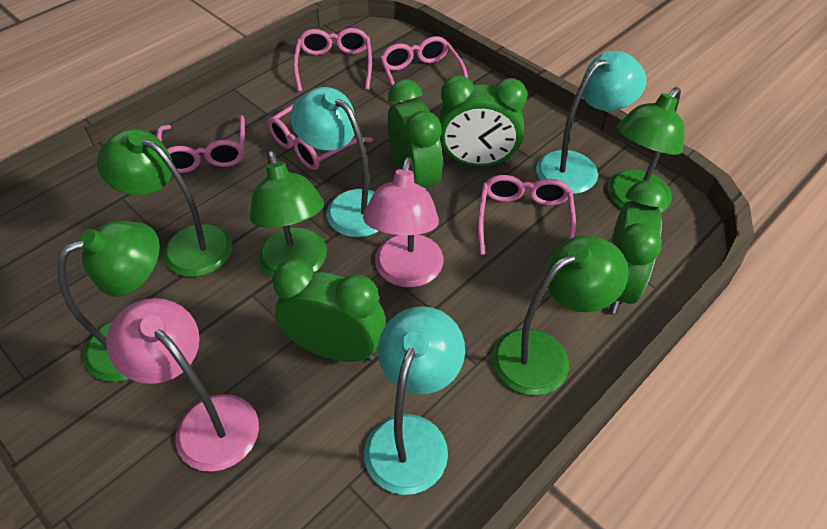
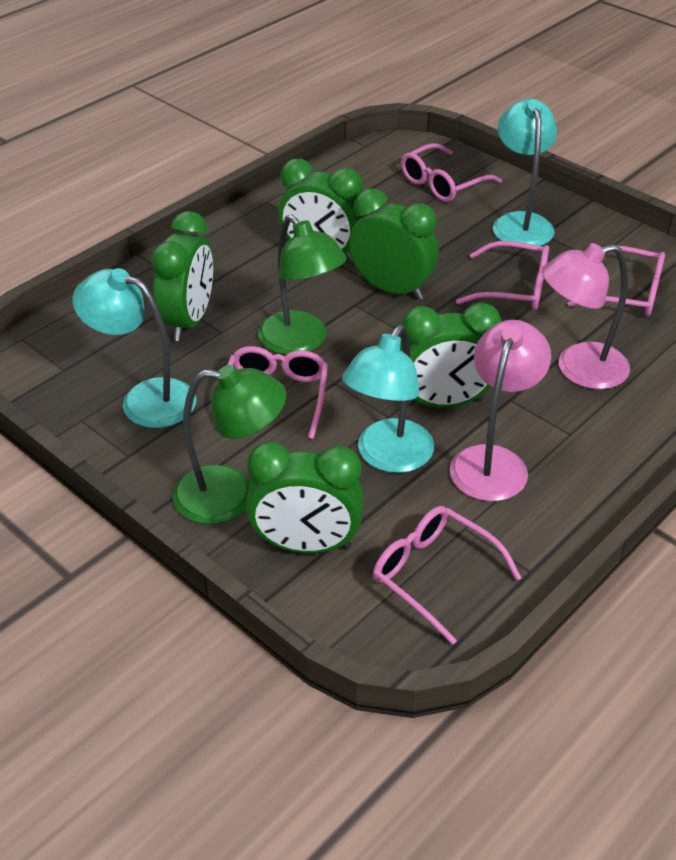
green clock: [273,259,386,362] [387,79,443,190] [438,75,527,166] [609,180,667,314] = 4 -> [151,211,213,341] [246,441,364,553] [278,159,363,262] [349,188,439,300] [400,303,501,408] = 5
green lamp: [57,221,160,382] [97,129,233,277] [250,151,327,277] [492,235,629,396] [607,87,685,212] = 5 -> [173,365,286,524] [258,215,347,355] = 2

